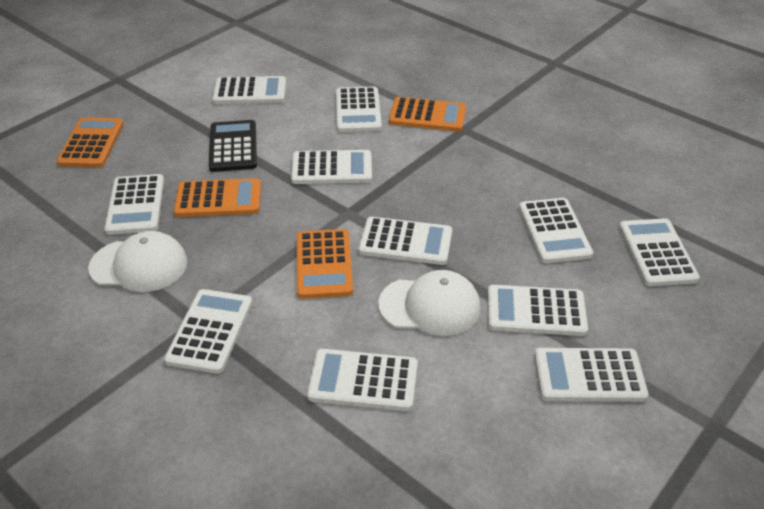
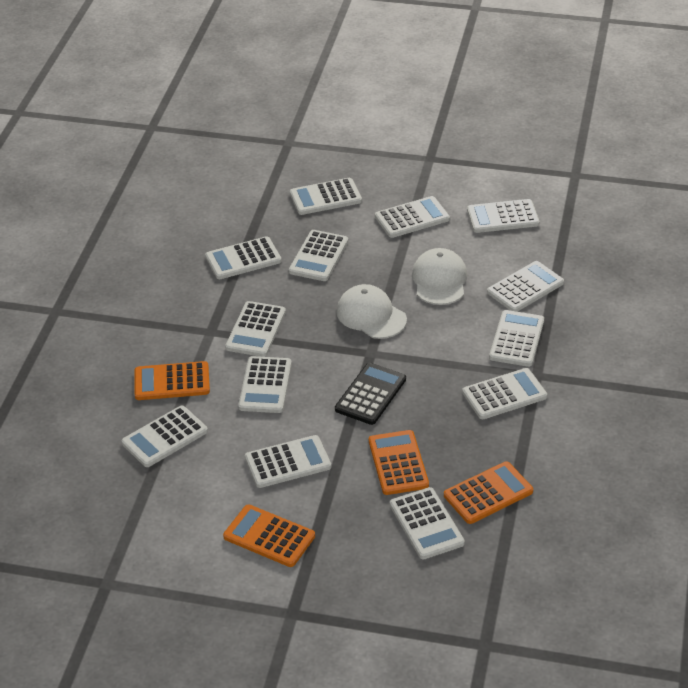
white calculator: [104,174,164,235] [164,289,252,374] [212,76,286,104] [291,150,372,184] [307,349,418,411] [336,87,382,132] [359,217,452,265] [488,285,588,336] [519,198,593,263] [534,348,648,402] [619,218,700,286] = 11 -> [122,406,208,467] [205,236,282,279] [225,301,286,357] [238,356,292,413] [245,435,331,488] [289,230,348,281] [290,178,362,215] [375,196,450,238] [390,487,465,559] [462,368,547,419] [467,199,540,233] [487,261,564,312] [489,310,544,367] = 13

